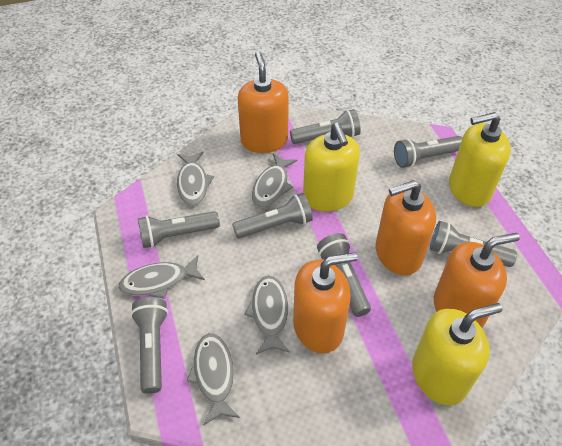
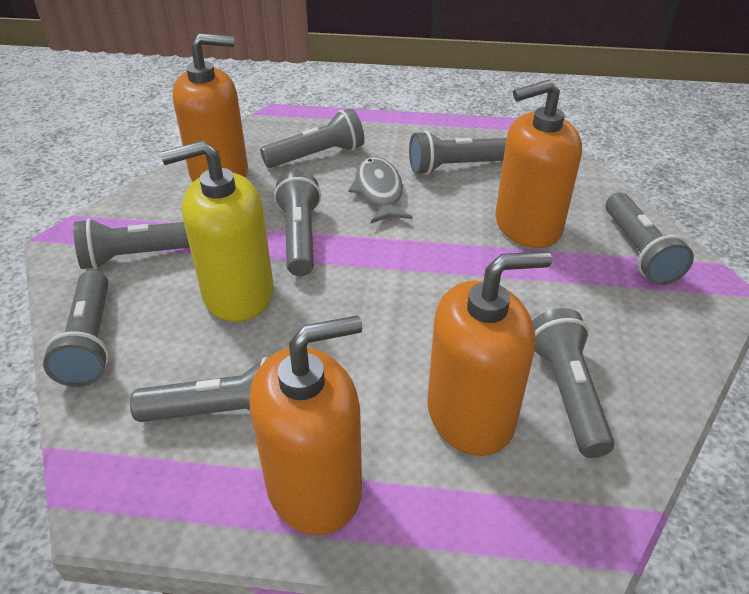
grey fish: [118,255,205,299] [177,151,214,206] [186,333,240,425] [244,276,290,354] [252,153,297,207] = 5 -> [348,156,412,223] = 1
grey flashlight: [131,297,168,394] [138,211,220,248] [232,193,313,239] [290,109,361,144] [317,233,371,317] [394,136,463,168] [430,221,517,267] = 7 -> [43,270,109,387] [73,218,190,269] [130,357,268,422] [260,108,365,168] [274,171,321,276] [409,131,507,175] [533,308,614,458] [606,192,694,285] = 8
yellow soap dispenser: [303,123,360,211] [412,303,502,405] [449,112,511,207] = 3 -> [160,140,274,322] = 1

